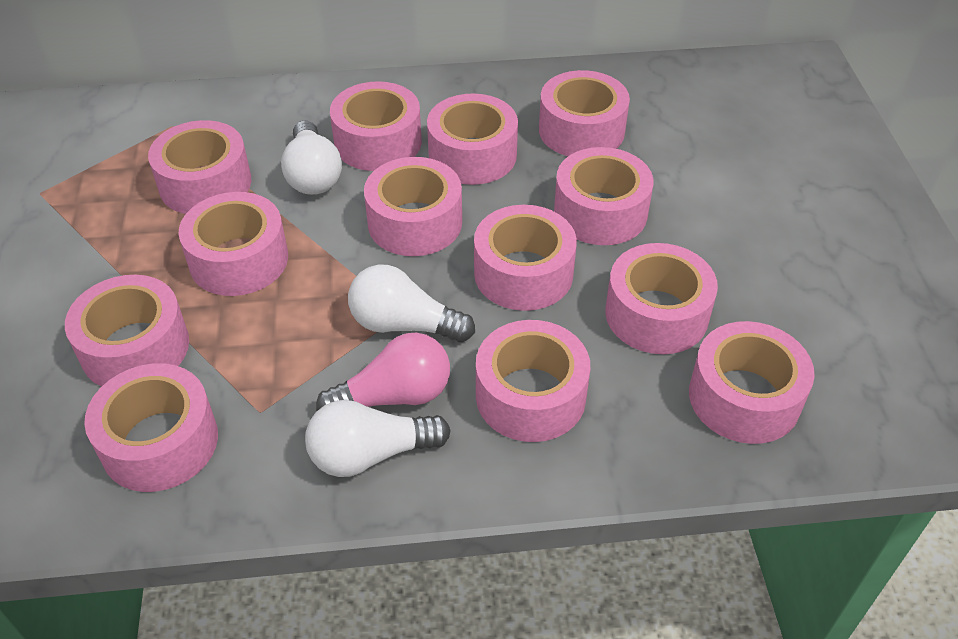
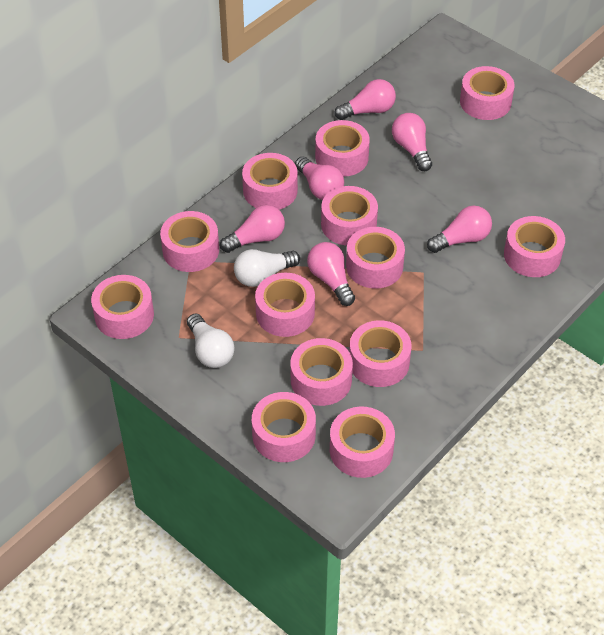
pink light bulb: [316,333,450,411] = 1 -> [220,205,285,253] [295,156,344,200] [307,242,355,306] [334,79,396,120] [392,113,432,171] [427,206,492,253] = 6
white light bulb: [281,121,342,195] [305,400,451,477] [348,264,475,342] = 3 -> [187,313,235,368] [234,249,300,287] = 2

